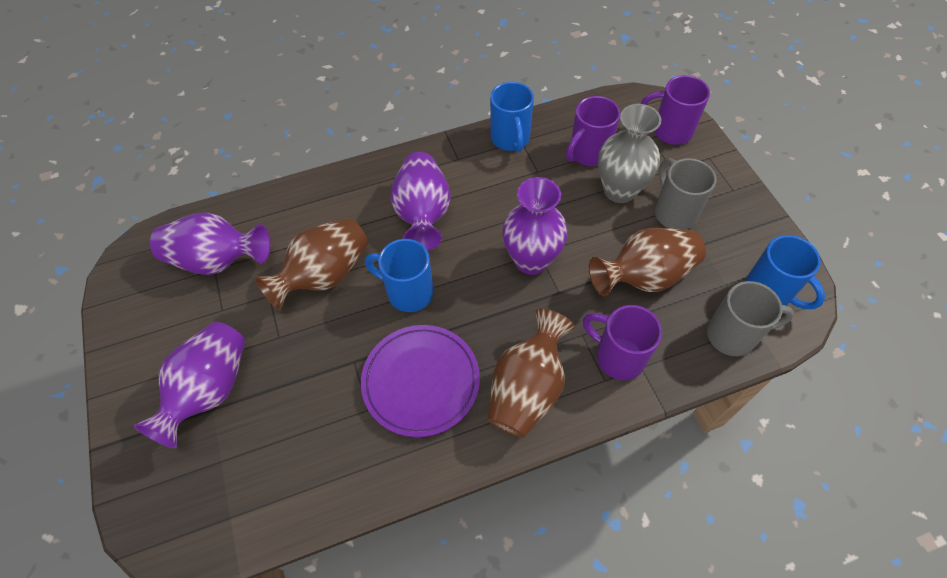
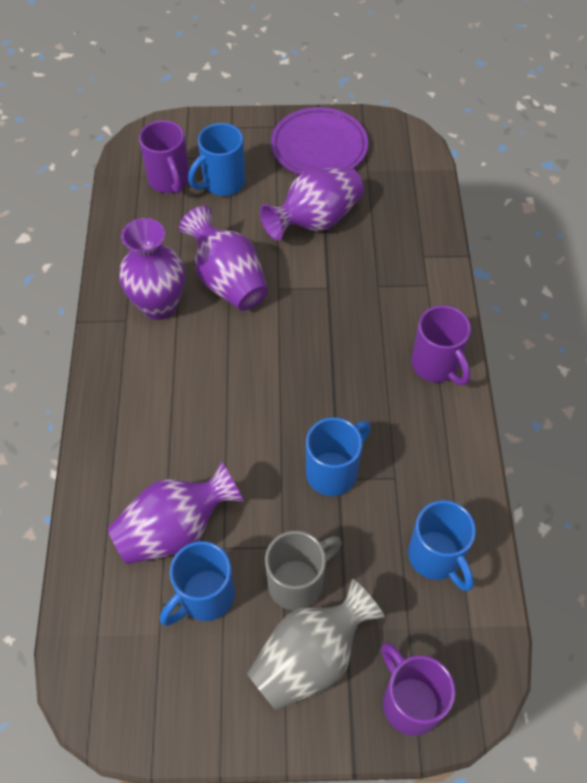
blue mug: [365,239,434,312] [490,82,534,153] [745,235,825,309] = 3 -> [160,541,235,626] [188,123,245,196] [306,417,371,496] [408,500,476,591] = 4
brown vase: [255,218,368,310] [488,308,575,438] [589,228,706,296] = 3 -> none = 0
grey mug: [655,158,716,230] [707,281,794,356] = 2 -> [265,531,342,610] = 1

